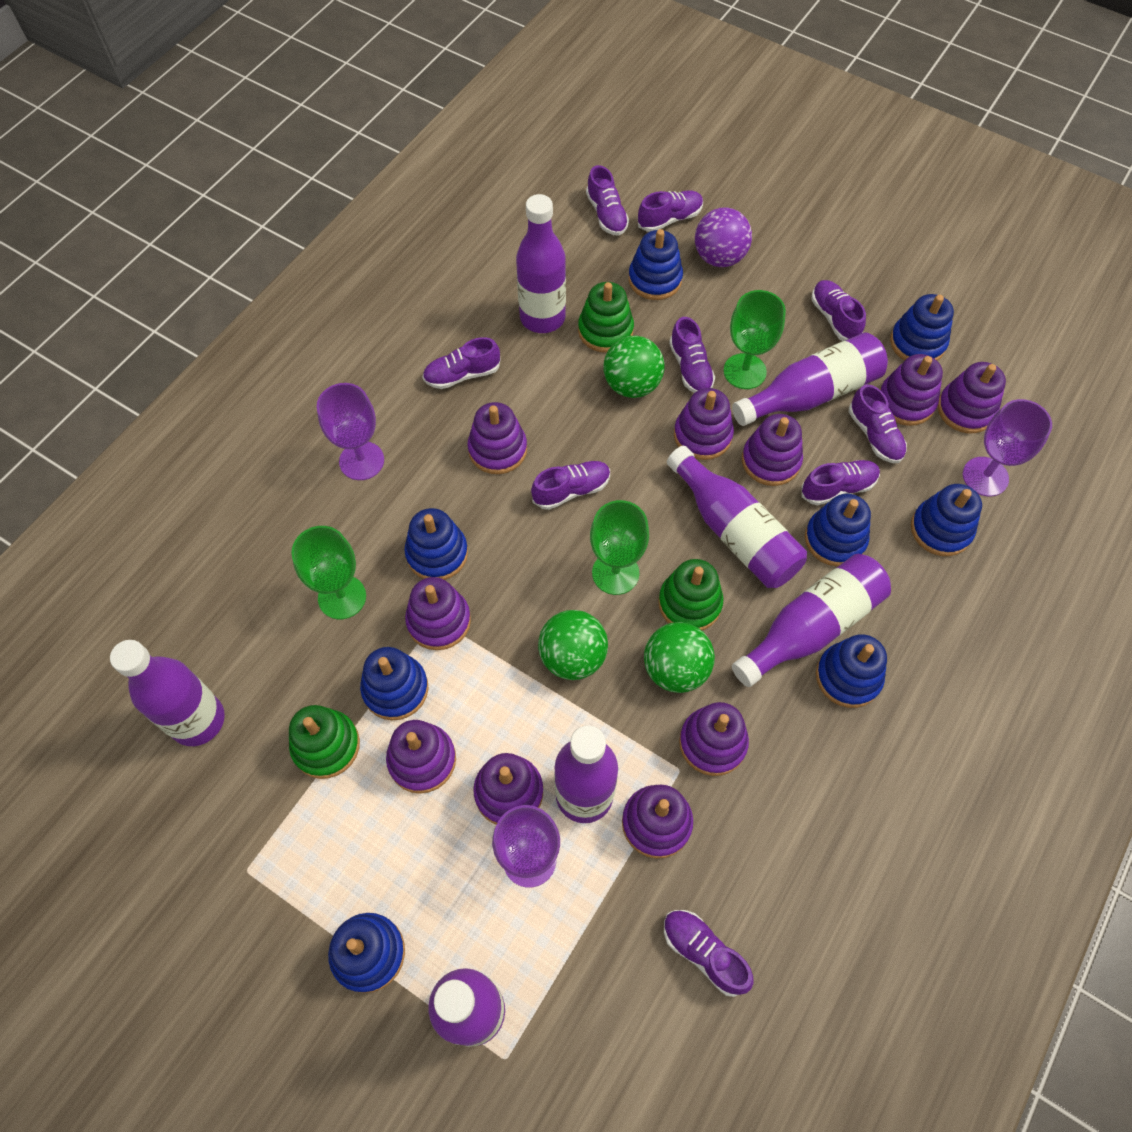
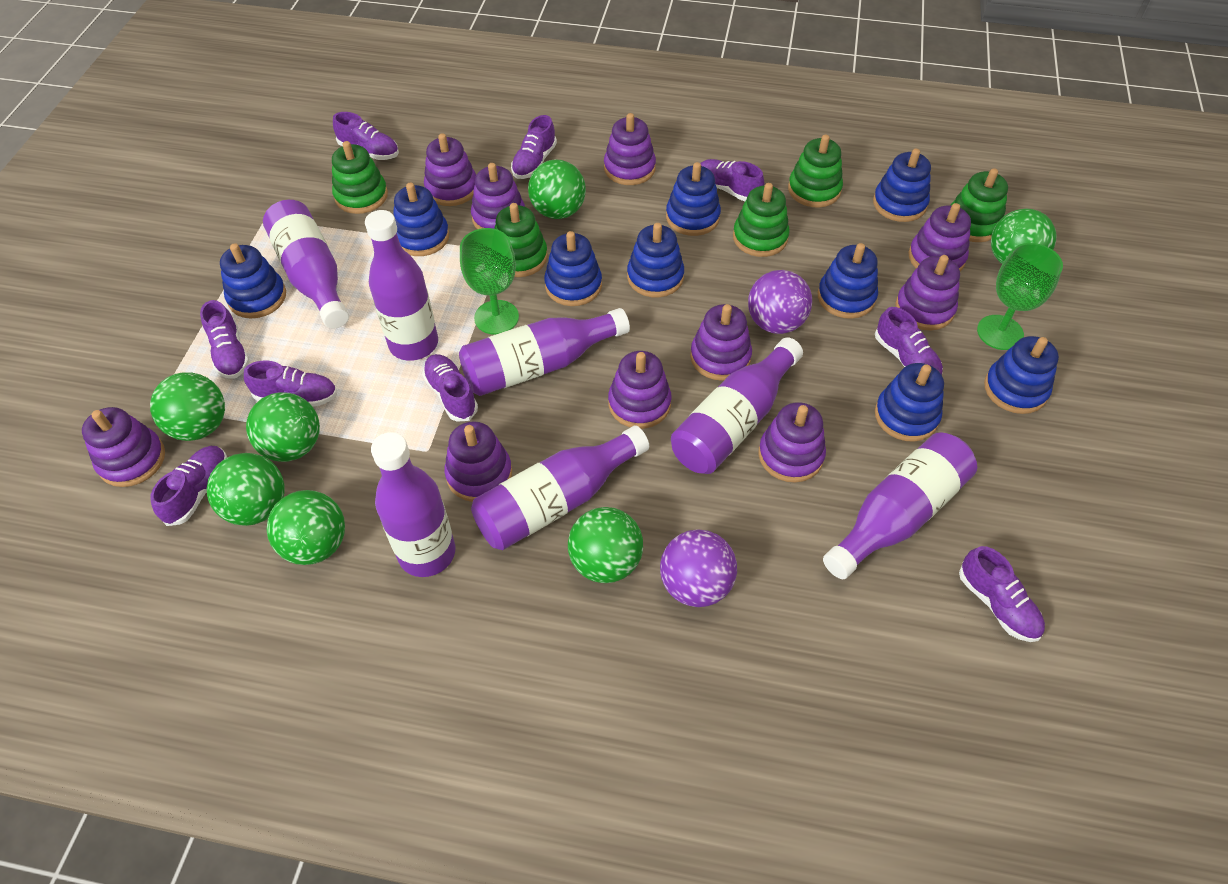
blue stacking toy: [328,913,405,993] [360,647,428,721] [404,508,468,580] [628,229,683,300] [805,494,871,566] [816,634,887,708] [890,294,954,361] [911,484,982,556] = 8 -> [220,243,286,319] [393,183,449,256] [544,231,602,306] [627,223,684,297] [666,162,721,236] [818,243,878,319] [873,149,931,222] [875,363,944,442] [984,336,1059,414] = 9
green ball: [538,610,608,680] [603,336,665,398] [644,622,715,693] = 3 -> [150,372,225,441] [207,453,285,526] [246,392,320,462] [267,490,345,565] [528,159,586,219] [568,507,643,583] [991,209,1057,264] = 7
green goblet: [291,526,366,619] [590,500,649,595] [723,290,786,389] = 3 -> [460,228,519,335] [977,243,1063,350] = 2
green stacking toy: [289,705,360,779] [578,282,634,353] [658,559,723,630] = 3 -> [332,141,388,214] [494,203,548,277] [733,183,789,257] [788,135,843,208] [951,168,1008,242] = 5
purple ball: [695,207,752,267] = 1 -> [660,530,737,607] [748,270,812,334] = 2
purple goblet: [317,383,384,480] [492,805,560,888] [963,399,1052,496] = 3 -> none = 0

